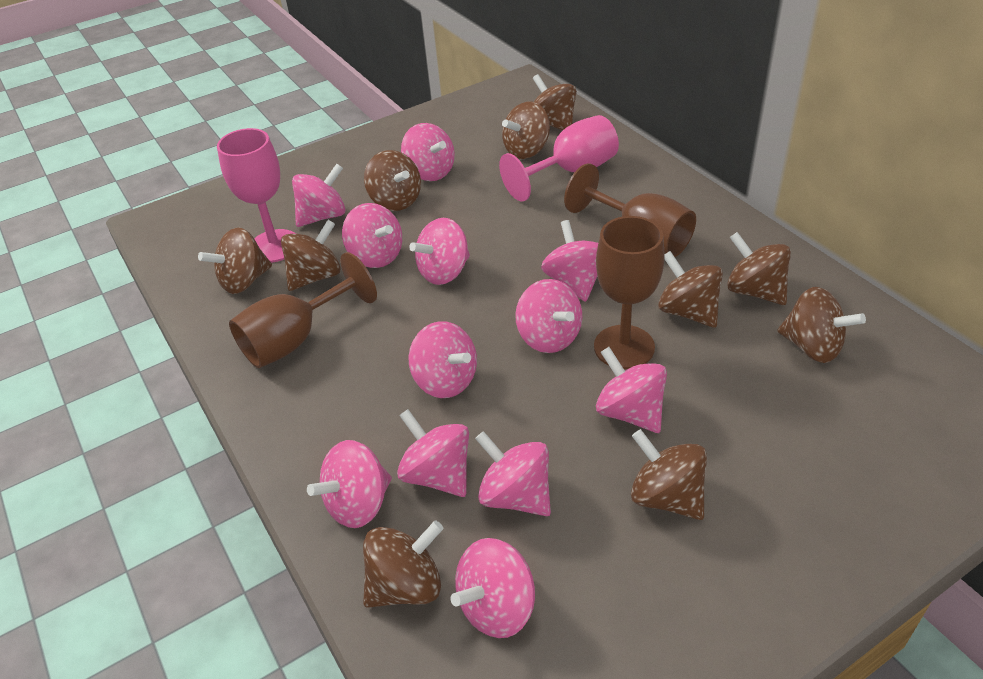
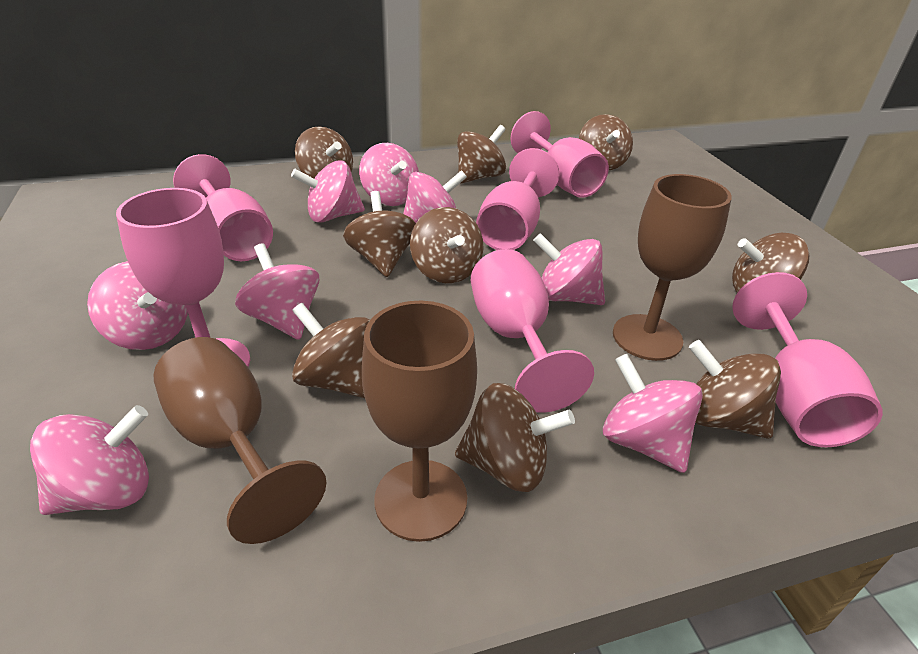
brown spinning top: [198,227,272,294] [281,220,341,291] [363,520,444,608] [364,150,421,211] [502,102,550,159] [533,74,577,130] [631,429,707,520] [658,251,723,328] [727,232,791,305] [778,287,866,363] = 10 -> [292,303,370,398] [295,126,353,178] [343,191,416,277] [410,207,484,283] [455,383,575,492] [457,125,506,183] [579,114,633,170] [689,340,781,439] [732,233,809,293] = 9
pink goblet: [217,128,296,263] [499,115,619,202] = 2 -> [116,188,250,367] [173,154,273,261] [471,249,594,413] [476,148,559,250] [511,111,609,198] [732,272,883,447] = 6
pink spinning top: [292,164,345,227] [307,440,392,528] [342,203,402,268] [397,409,469,497] [401,123,455,181] [409,218,470,285] [409,321,477,398] [451,538,535,638] [475,431,551,516] [515,279,582,353] [541,220,598,302] [596,347,667,433] = 12 -> [30,405,149,515] [87,261,188,350] [235,243,319,340] [291,160,365,223] [359,143,419,206] [403,170,467,223] [533,233,605,305] [603,354,703,473] = 8

